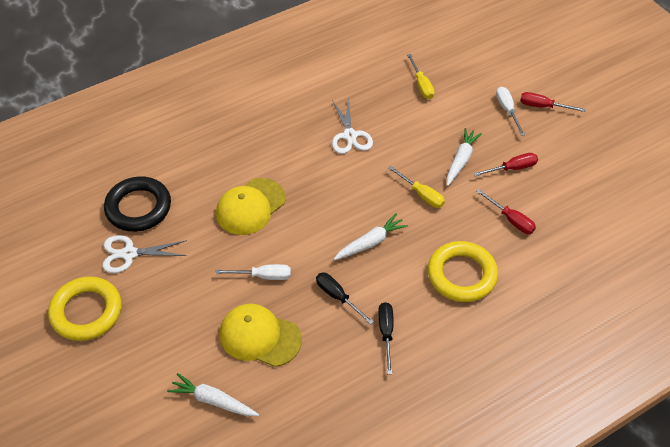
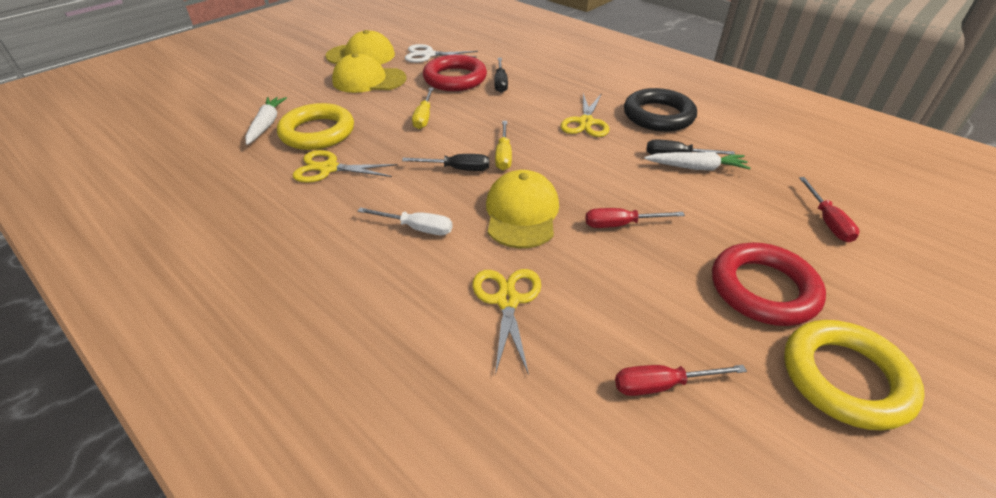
black screwdriver: [316,273,374,325] [378,302,394,374] = 2 -> [402,154,489,171] [494,58,508,93] [647,139,735,155] = 3
red ring: none = 0 -> [423,55,487,91] [712,243,826,326] = 2
white carrot: [167,373,259,416] [333,214,408,260] [447,128,482,186] = 3 -> [245,97,287,145] [644,152,750,171] = 2
white scissors: [102,235,187,273] [332,98,373,154] = 2 -> [405,44,478,63] = 1
white screwdriver: [215,264,291,280] [496,87,525,136] = 2 -> [358,207,453,235] = 1
yellow cap: [216,178,286,235] [220,304,302,367] = 2 -> [325,30,395,64] [332,53,406,93] [486,170,559,248] = 3
yellow scissors: none = 0 -> [293,150,397,183] [472,269,541,375] [561,93,609,137] = 3

